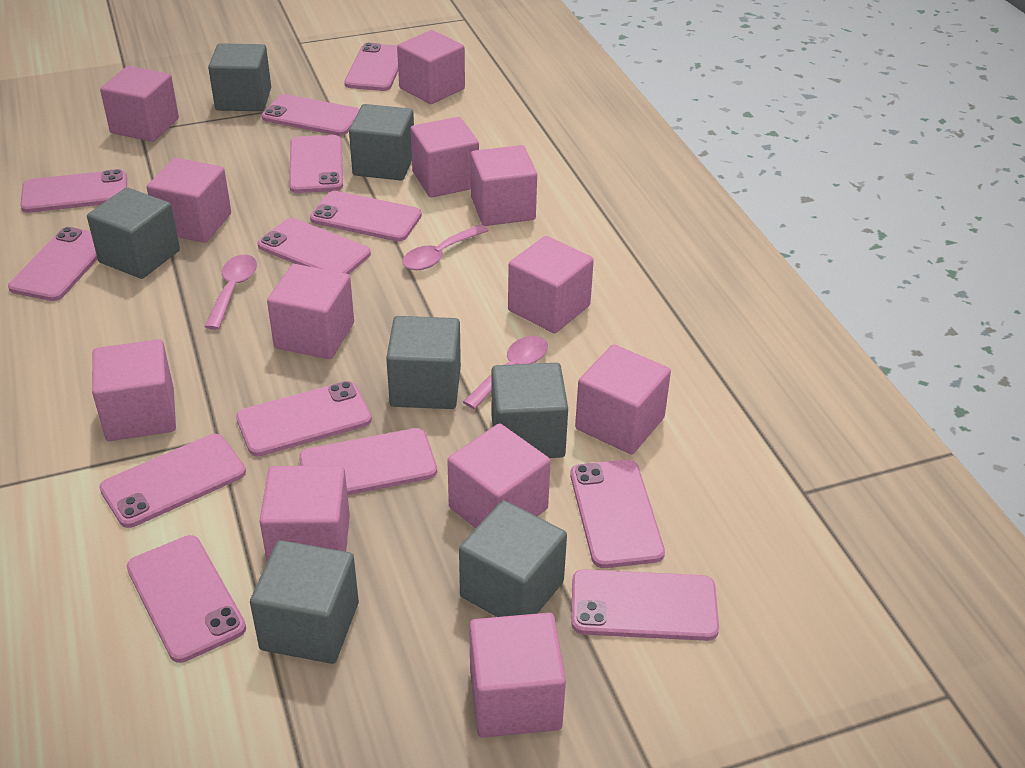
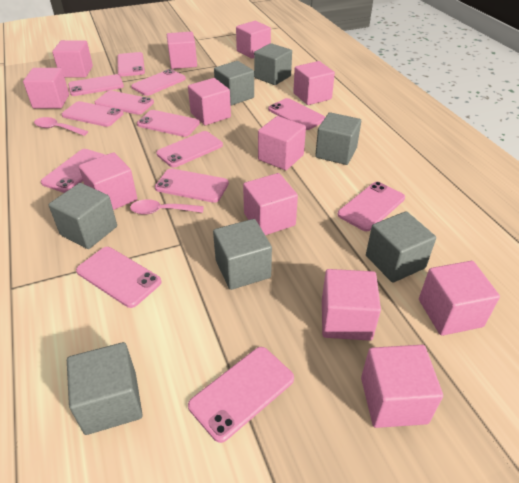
pink spoon: [205,255,257,330] [402,224,489,270] [463,336,548,409] = 3 -> [34,117,88,136] [130,199,204,215] = 2

